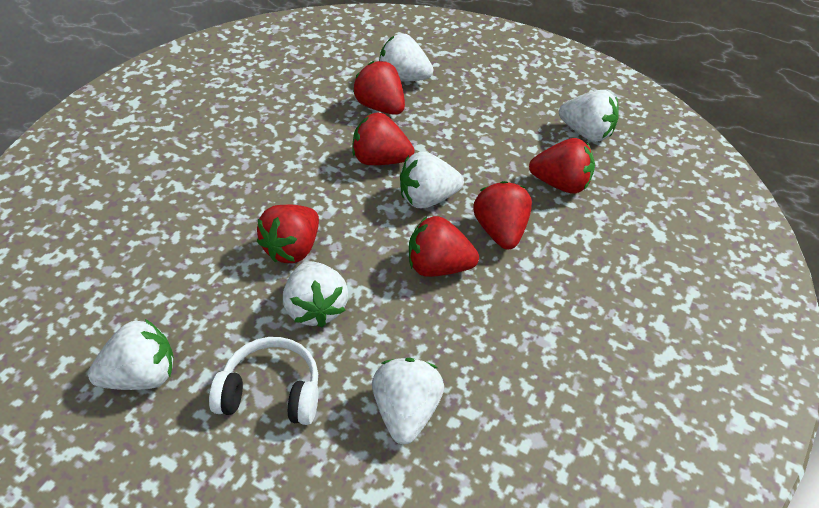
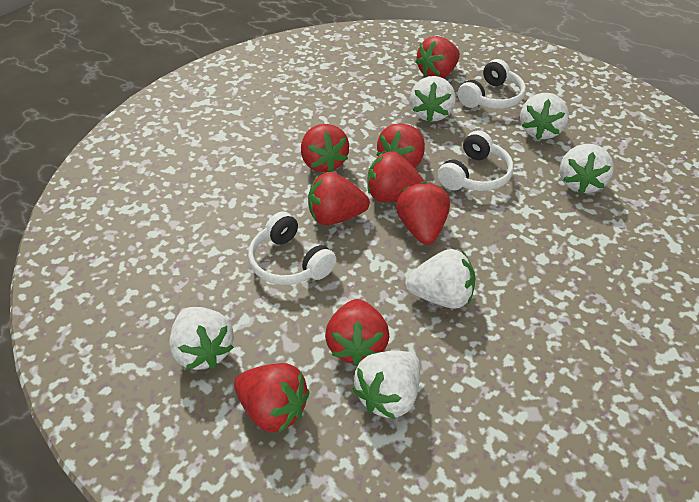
red strawberry: [257,205,319,263] [353,61,405,115] [353,113,415,165] [409,216,479,277] [473,181,532,250] [529,138,595,194] = 6 -> [234,363,309,433] [301,124,349,172] [308,172,370,225] [325,299,389,366] [367,151,425,202] [377,123,425,168] [396,182,450,245] [415,36,460,78] = 8
white headphones: [209,337,318,425] = 1 -> [248,211,336,285] [438,131,514,191] [458,59,526,109] = 3

